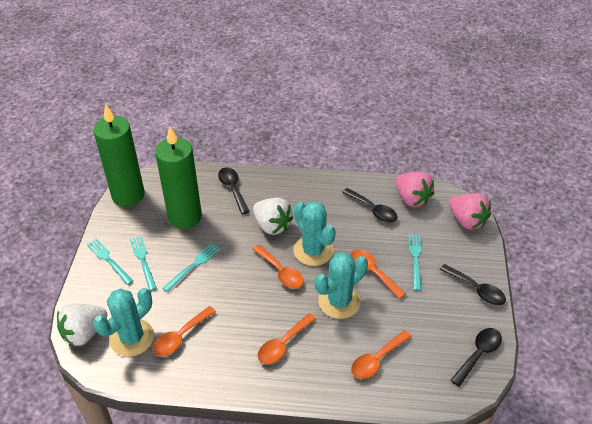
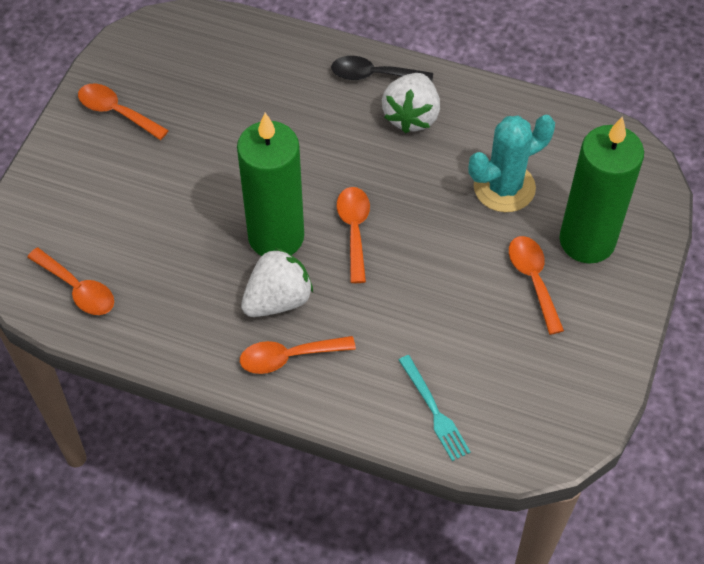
black spoon: [218,167,250,214] [342,188,398,223] [440,264,506,305] [450,328,502,387] = 4 -> [331,56,433,81] = 1
pink strawberry: [396,172,434,207] [449,193,491,230] = 2 -> none = 0
turquoise cactus: [93,288,154,357] [293,201,336,266] [315,252,368,319] = 3 -> [468,115,555,212] = 1
turquoise fork: [87,239,133,285] [130,236,157,291] [163,243,220,292] [408,234,421,291] = 4 -> [399,355,471,461] = 1

